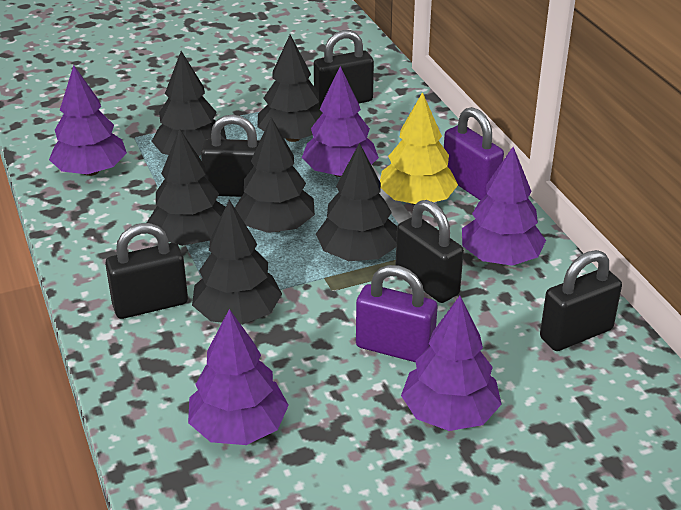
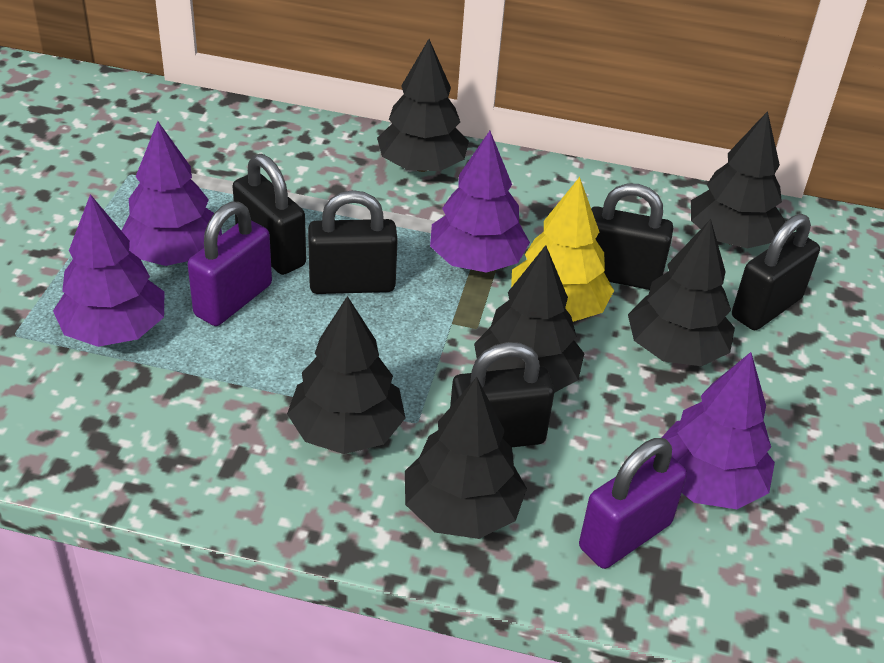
purple tree: [49,65,127,176] [188,309,289,445] [302,66,379,177] [401,296,502,431] [462,147,546,266] = 5 -> [53,194,164,347] [121,121,222,266] [430,131,530,273] [661,352,775,509] = 4

